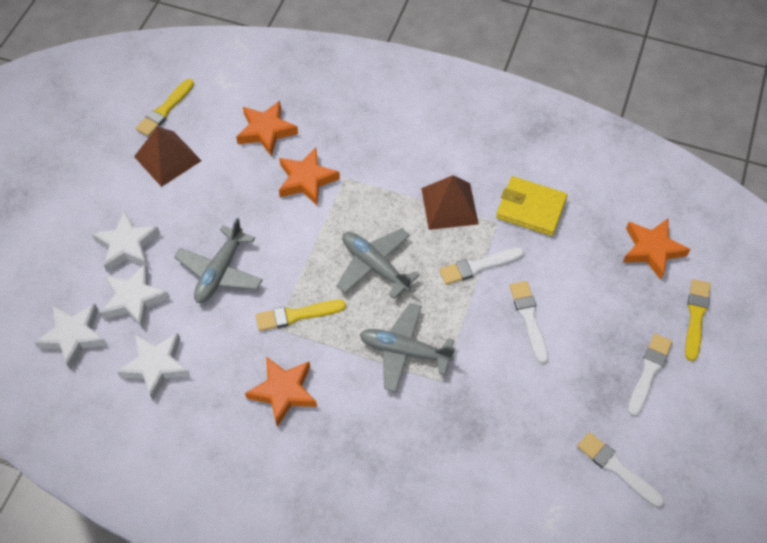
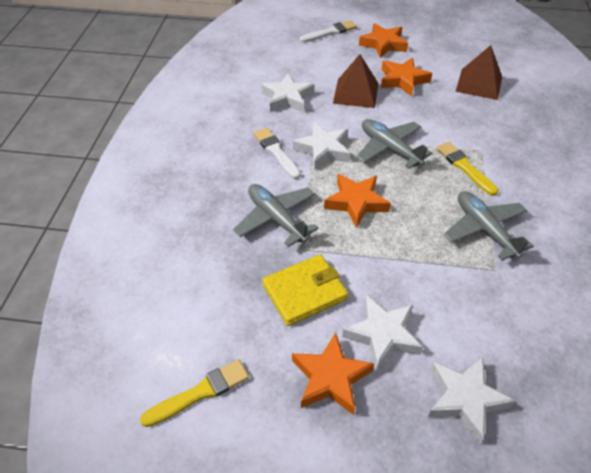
white brush: [439,247,524,285] [510,281,548,364] [577,432,664,507] [628,334,672,416] = 4 -> [254,128,301,179] [300,20,357,42] = 2
yellow brush: [136,79,194,137] [255,300,346,331] [685,279,711,361] = 3 -> [140,359,249,427] [436,142,498,196] = 2

